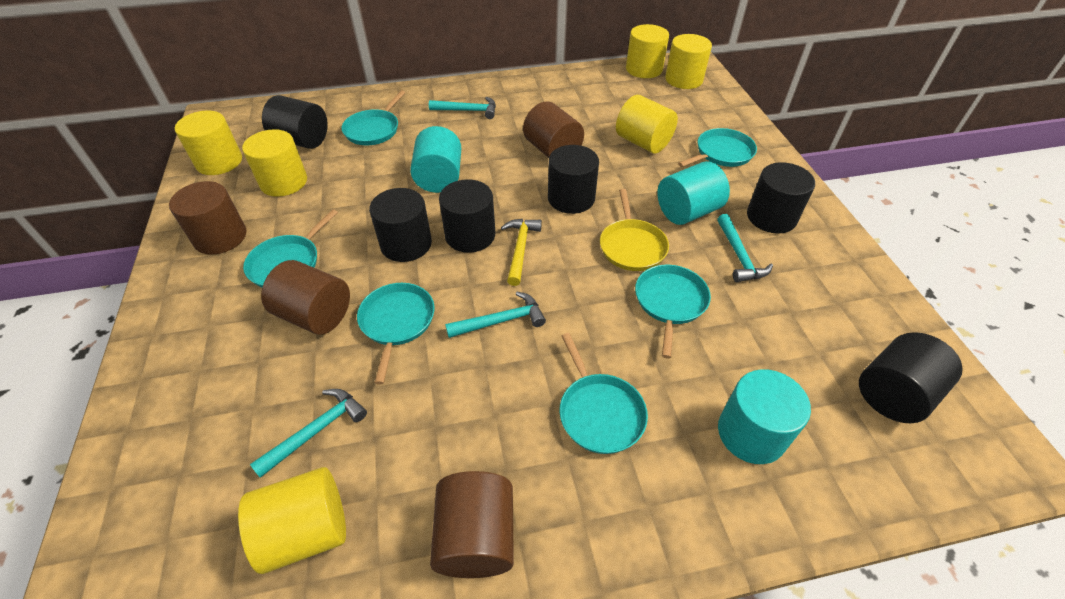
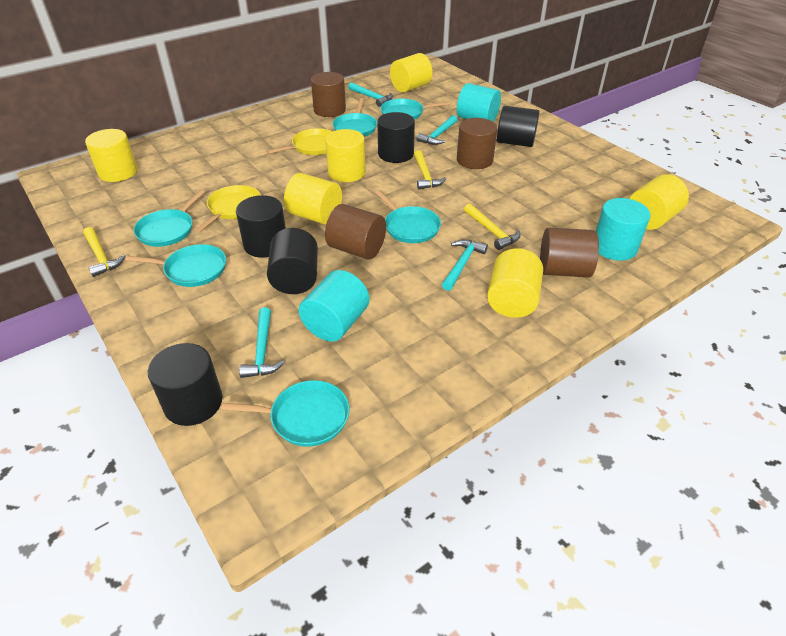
black cylinder: [262,95,328,149] [369,188,432,262] [439,179,496,253] [548,145,599,214] [747,162,815,234] [859,332,963,423] = 6 -> [148,343,222,426] [236,195,286,258] [267,228,318,294] [377,112,415,163] [497,106,540,147] = 5
yellow hammer: [501,219,542,286] = 1 -> [83,227,126,277] [414,150,446,190] [464,204,520,250] = 3
yellow pan: [600,189,669,271] = 1 -> [195,185,261,232] [267,128,333,155] = 2

